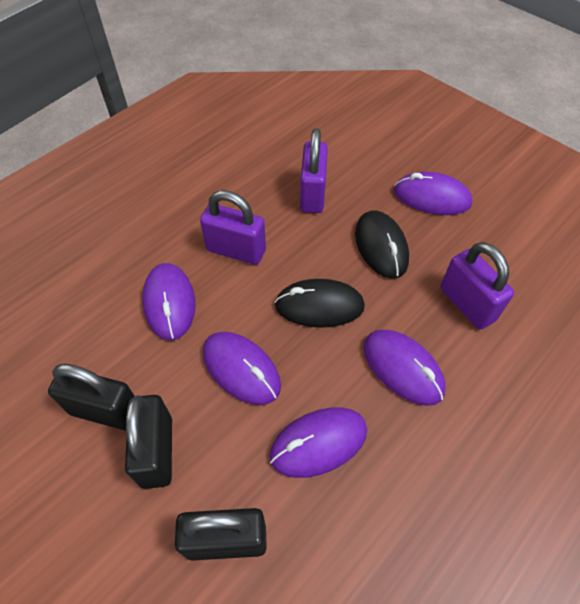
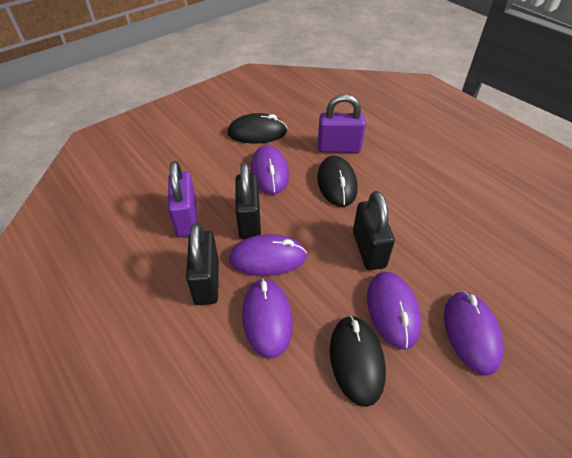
black mouse: [274,279,365,328] [355,210,409,279] = 2 -> [227,113,287,143] [317,156,357,207] [330,315,386,407] = 3
purple padlock: [200,190,266,265] [300,128,328,213] [440,242,514,330] = 3 -> [168,161,197,237] [318,94,366,153] = 2

